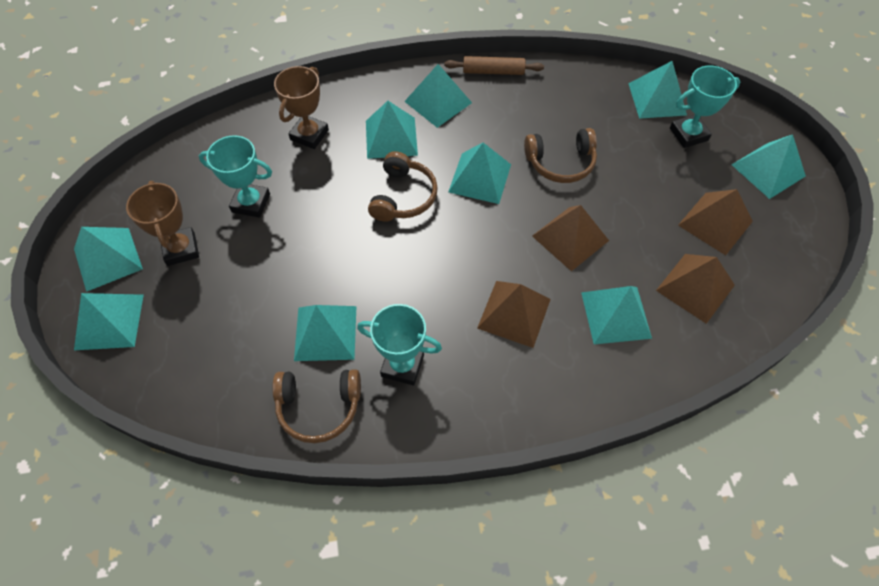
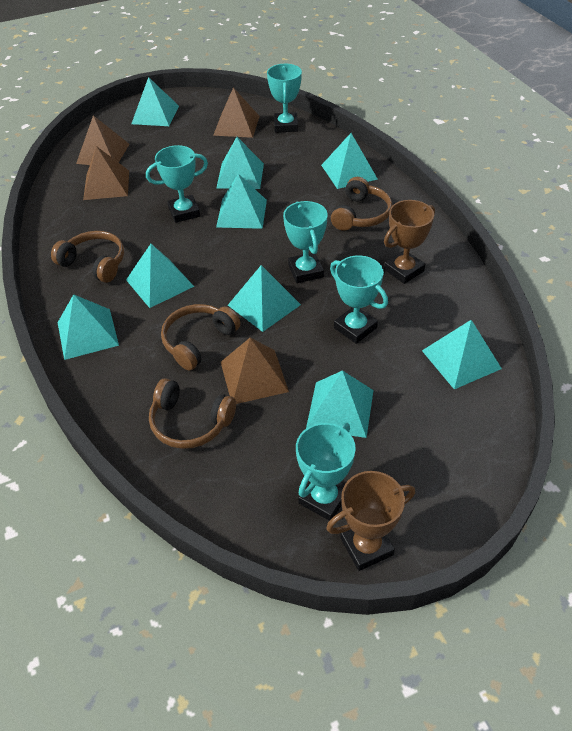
brown headphones: [272,369,361,443] [368,151,438,222] [524,128,597,183] = 3 -> [51,231,124,283] [149,378,236,449] [161,304,241,370] [331,177,392,231] = 4
brown rolling pin: [444,56,544,75] = 1 -> none = 0
turquoise trophy: [199,135,272,218] [357,304,442,386] [670,66,741,148] = 3 -> [146,145,208,223] [267,64,302,133] [283,201,328,283] [296,423,356,521] [330,255,388,344] = 5

